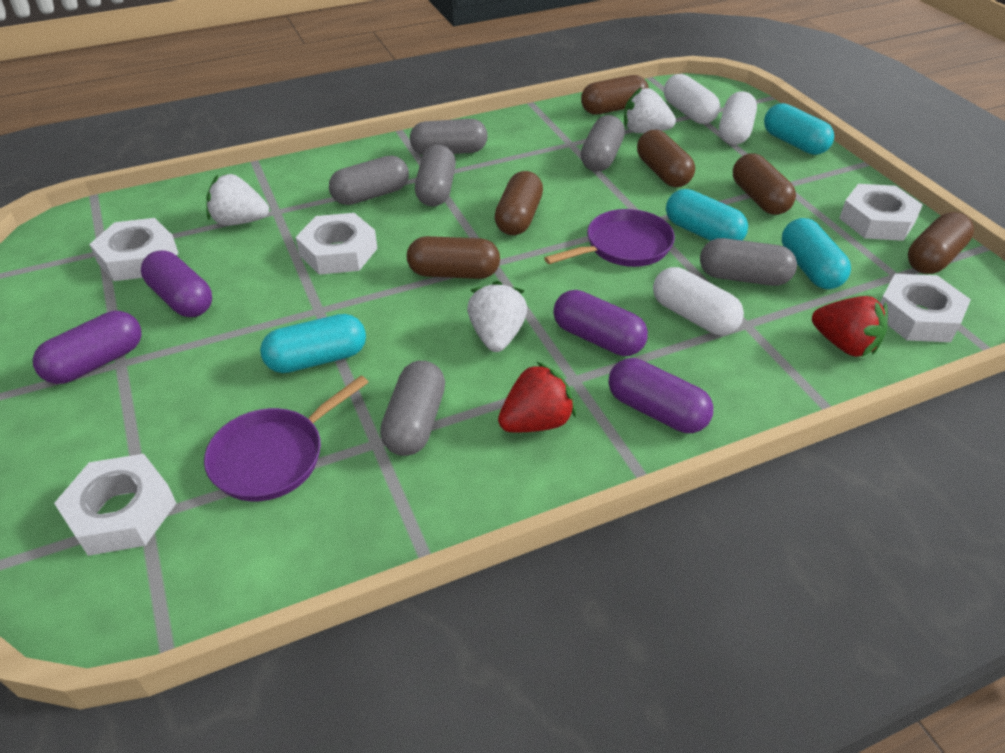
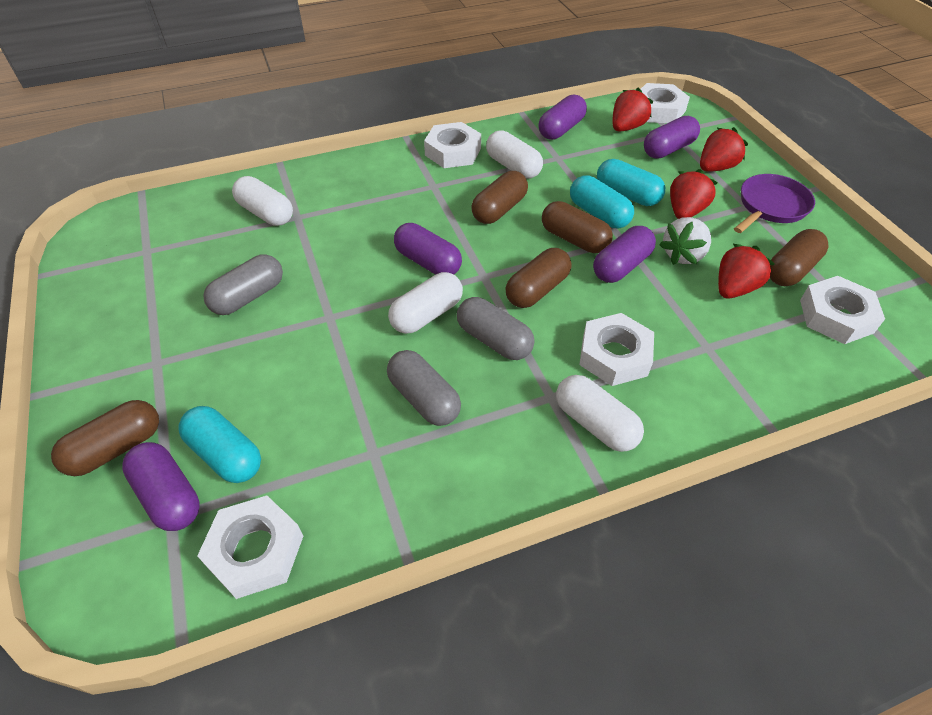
brown capsule: [407,236,500,279] [495,171,543,235] [581,75,649,115] [637,130,695,187] [733,154,796,215] [908,212,974,274] = 6 -> [51,400,159,476] [471,171,528,224] [505,248,571,308] [542,201,613,253] [770,229,828,286] = 5
grey capsule: [329,156,409,205] [380,361,445,456] [410,119,487,155] [415,145,456,207] [581,115,625,172] [700,238,797,286] = 6 -> [203,254,283,315] [387,350,461,426] [457,297,534,360] = 3
purple capsule: [33,311,142,384] [141,251,212,317] [553,290,648,356] [608,358,713,433] = 4 -> [122,442,200,531] [394,223,462,275] [538,94,587,140] [593,226,656,283] [644,116,700,159] = 5
purple pan: [204,375,369,501] [544,209,675,267] = 2 -> [734,174,815,233] = 1
red strawberry: [498,361,576,433] [812,296,888,357] = 2 -> [612,87,653,132] [670,169,717,219] [700,127,748,172] [718,244,775,298] = 4
turquoise capsule: [260,314,366,373] [666,189,748,241] [764,103,834,155] [782,218,851,289] = 4 -> [178,406,261,483] [570,175,634,228] [597,159,665,206] = 3
white capsule: [653,267,744,335] [664,74,720,124] [719,91,757,145] = 3 -> [232,176,293,226] [388,272,463,334] [486,130,543,179] [556,375,644,452] = 4
white strawberry: [207,173,269,226] [467,281,527,352] [624,87,676,133] = 3 -> [659,217,711,265] = 1

